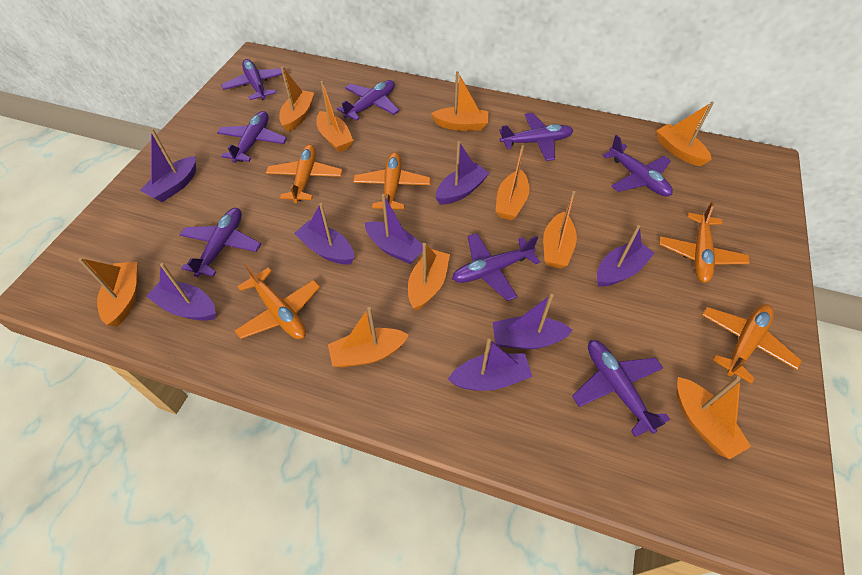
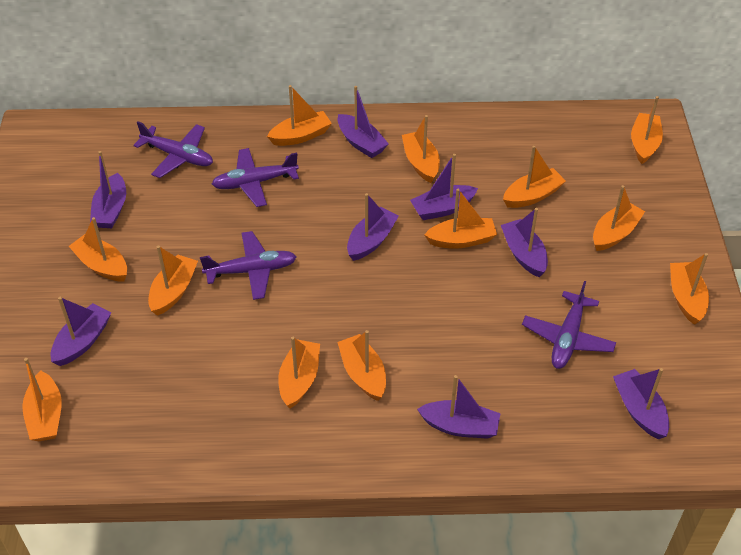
orange boat: [78,258,138,327] [279,67,314,132] [317,81,354,152] [328,307,409,367] [408,243,450,311] [431,71,489,131] [496,145,529,220] [543,191,577,269] [656,102,714,166] [677,376,751,459] = 10 -> [22,358,62,441] [69,217,127,282] [148,246,198,316] [267,85,332,146] [278,337,320,408] [338,330,386,401] [402,115,440,183] [424,189,497,249] [503,146,566,208] [593,185,645,251] [631,96,663,164] [670,253,709,325] = 12
orange plane: [234,263,320,339] [266,144,343,203] [353,152,431,209] [660,202,750,283] [702,304,802,384] = 5 -> none = 0
purple plane: [180,208,261,277] [217,111,287,163] [221,59,285,100] [337,80,400,121] [452,233,540,301] [499,113,573,161] [572,340,670,437] [602,135,673,197] = 8 -> [133,121,213,178] [200,231,296,300] [212,148,299,207] [522,281,616,369] = 4

